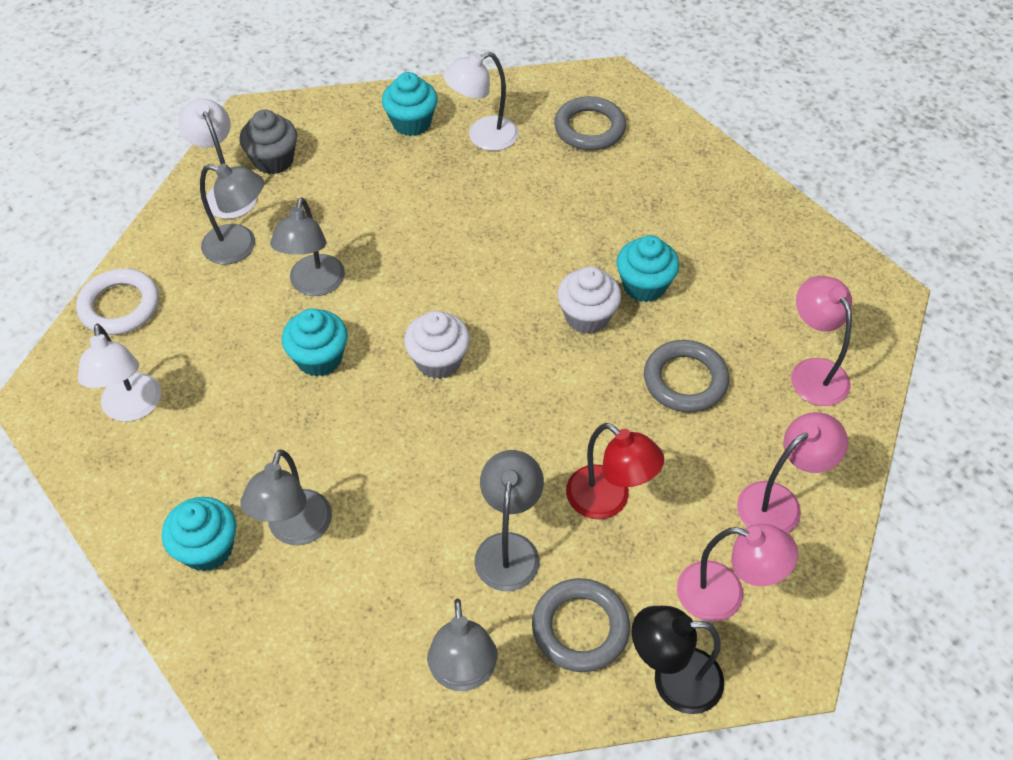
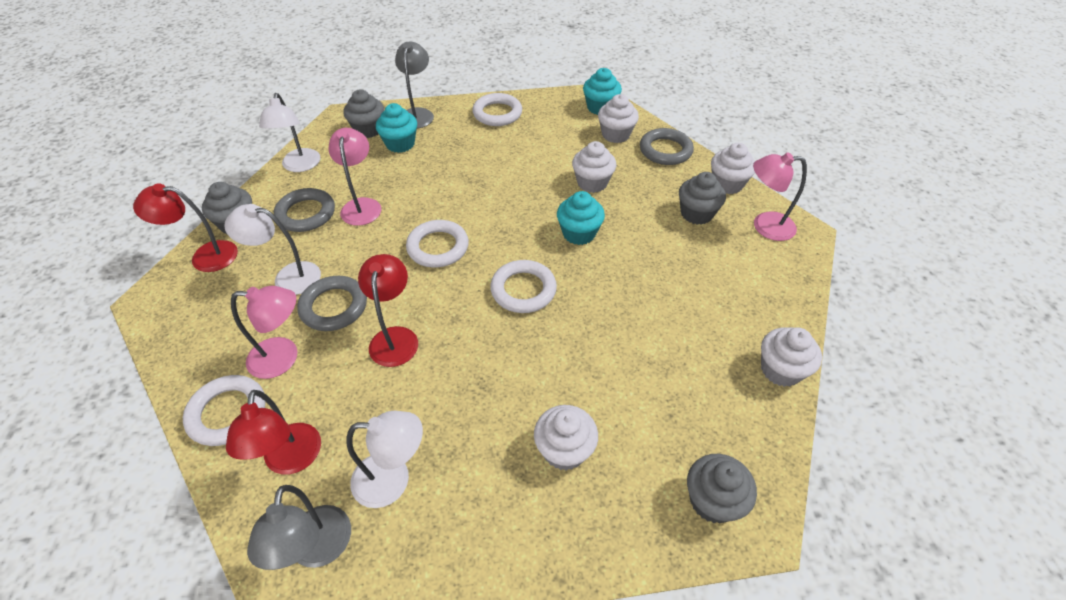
black lamp: [632,606,724,714] = 1 -> none = 0
grey cupcake: [239,110,297,175] = 1 -> [202,182,252,234] [343,89,384,138] [679,172,726,225] [687,454,757,523] = 4
grey lamp: [200,163,264,265] [240,449,332,545] [270,197,345,296] [427,599,498,691] [475,450,544,591] = 5 -> [247,485,351,570] [395,41,434,128] = 2
red lamp: [566,423,664,519] = 1 -> [133,183,238,272] [226,390,321,474] [358,254,418,367] = 3
turquoise cupcake: [162,497,236,572] [282,308,348,377] [382,72,438,136] [616,235,679,302] = 4 -> [376,103,417,153] [557,191,605,245] [583,68,622,115] = 3
white cupcake: [404,311,470,379] [557,266,621,334] = 2 -> [534,405,598,471] [572,141,616,193] [598,94,639,143] [711,143,755,194] [761,327,822,387] = 5
white ring: [76,268,159,335] = 1 -> [183,375,266,446] [406,220,469,268] [472,93,522,126] [490,260,557,313] = 4

